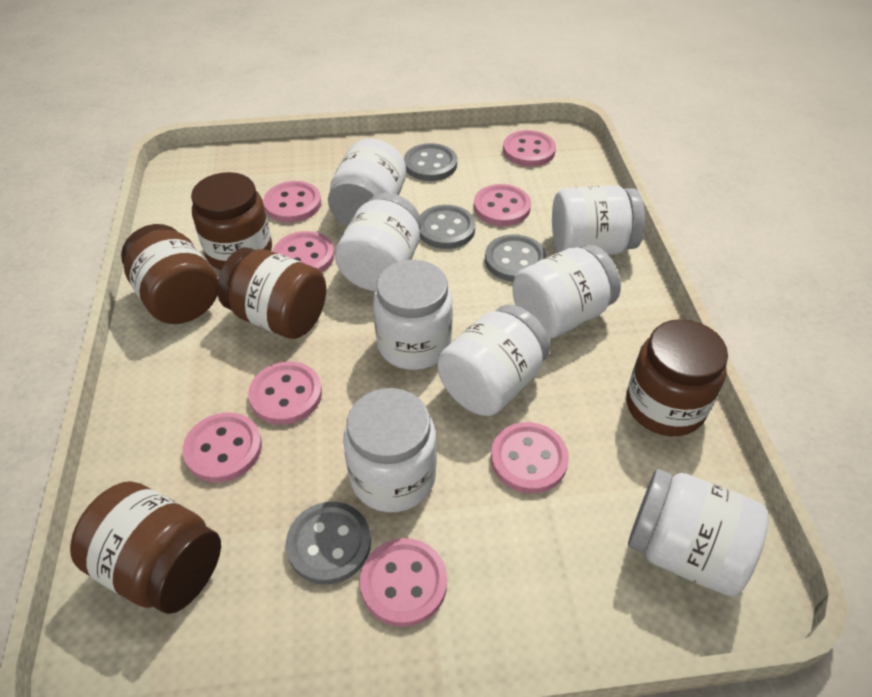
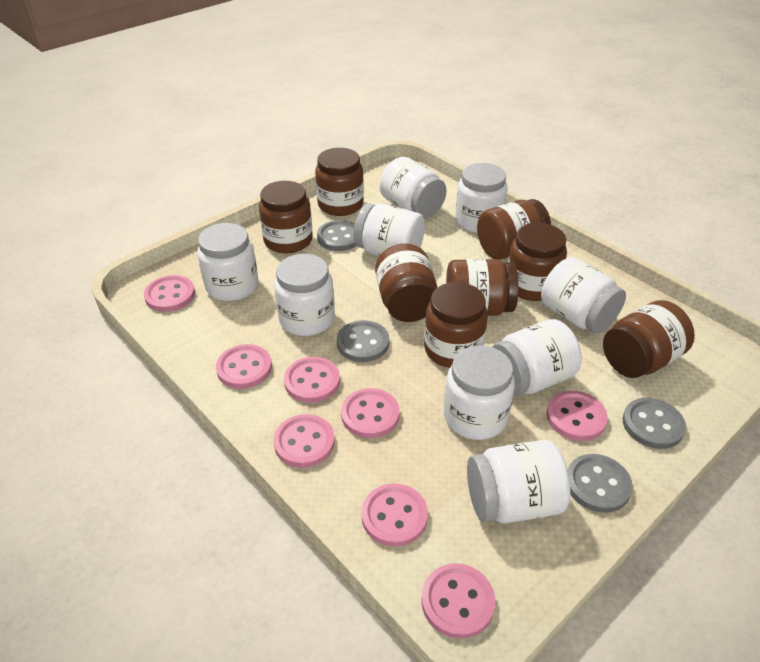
brown jar: [70,481,221,614] [121,224,218,324] [191,172,272,270] [217,247,326,339] [626,319,728,436] = 5 -> [259,181,313,253] [315,148,364,216] [375,243,437,322] [424,282,488,368] [446,259,518,316] [477,199,551,260] [508,223,567,301] [603,300,695,378] = 8
white jar: [328,139,406,226] [335,193,421,291] [343,388,437,512] [373,260,453,370] [437,305,550,416] [512,245,621,339] [552,185,645,255] [628,469,769,596] = 8 -> [197,223,258,301] [274,254,335,336] [354,204,425,256] [380,157,447,218] [444,345,515,440] [455,163,508,233] [467,440,570,524] [492,319,582,396] [541,257,626,334] = 9

